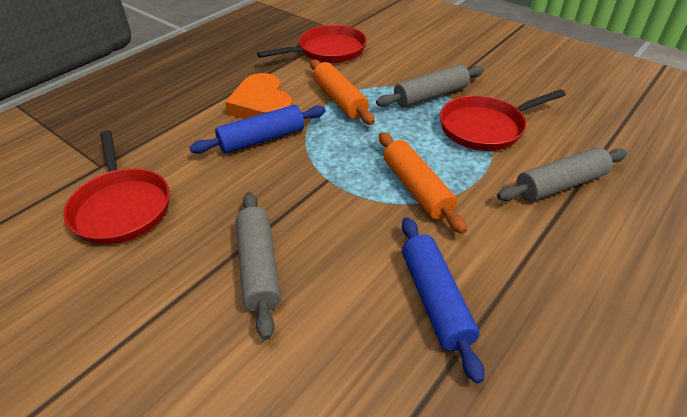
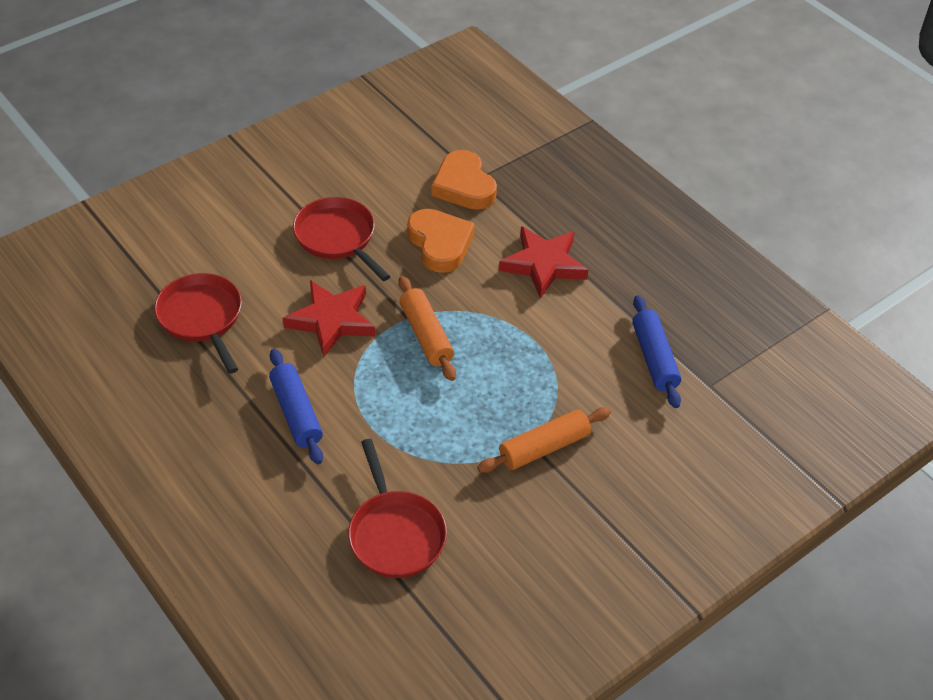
grey rolling pin: [236,192,281,340] [376,64,484,108] [497,147,627,201] = 3 -> none = 0
orange heart: [225,73,292,119] = 1 -> [407,209,475,273] [432,150,497,210] = 2
red star: none = 0 -> [283,280,375,358] [499,226,588,299] = 2

